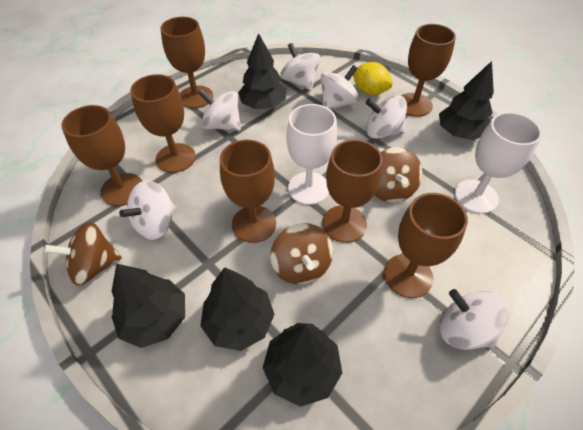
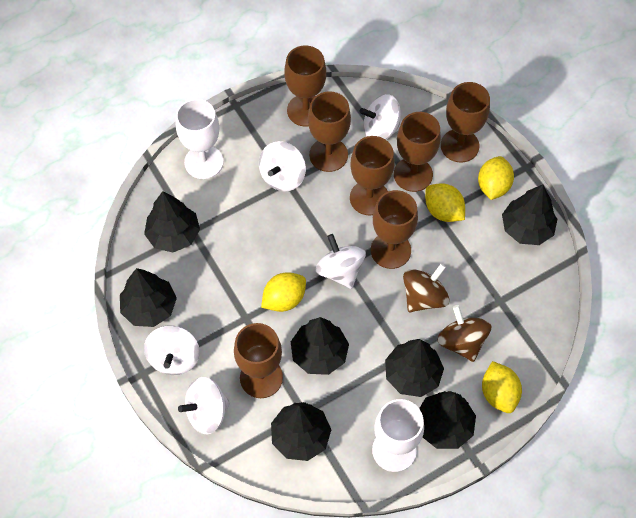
black tree: [111,264,185,348] [200,267,275,351] [238,33,286,109] [263,323,342,407] [439,61,494,140] = 5 -> [120,268,177,327] [144,191,200,253] [271,402,331,461] [291,317,349,375] [385,339,444,397] [419,391,476,449] [502,185,557,245] = 7
brown spinning top: [44,221,122,286] [270,223,333,285] [375,147,423,203] = 3 -> [403,264,449,312] [438,305,491,362] = 2
white spinning top: [119,180,175,240] [198,89,241,131] [280,43,321,91] [321,65,359,110] [366,95,407,139] [440,289,510,350] = 6 -> [144,325,200,375] [178,377,230,434] [259,141,306,192] [315,234,366,289] [359,94,402,140] = 5
yellow lemon: [353,62,393,95] = 1 -> [261,272,306,312] [425,183,465,222] [478,156,514,200] [482,361,522,413] = 4

